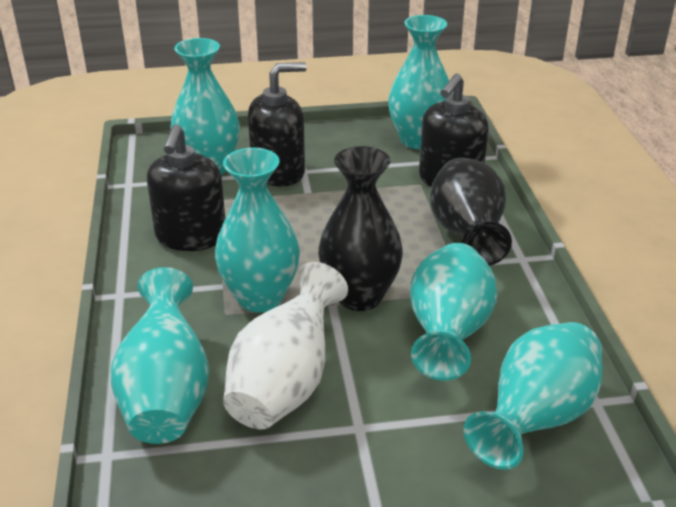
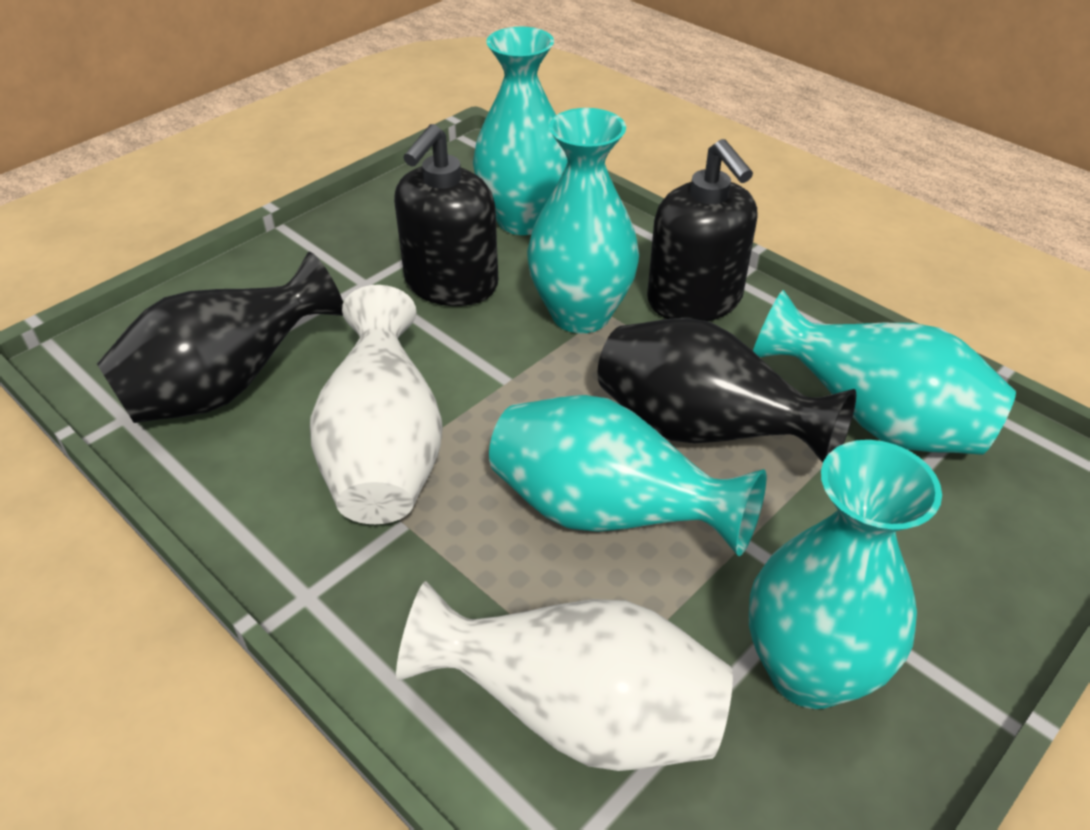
black soap dispenser: [147,124,225,251] [248,62,307,186] [419,73,489,187] = 3 -> [394,124,498,306] [647,139,757,321] = 2
turquoise vase: [111,267,209,444] [170,38,240,175] [215,148,300,313] [388,15,453,149] [410,243,497,381] [464,322,602,470] = 6 -> [473,27,568,235] [489,395,766,556] [527,108,639,333] [749,440,942,709] [753,290,1016,455] = 5
white vase: [223,262,348,429] = 1 -> [310,285,443,524] [396,581,733,771] = 2

